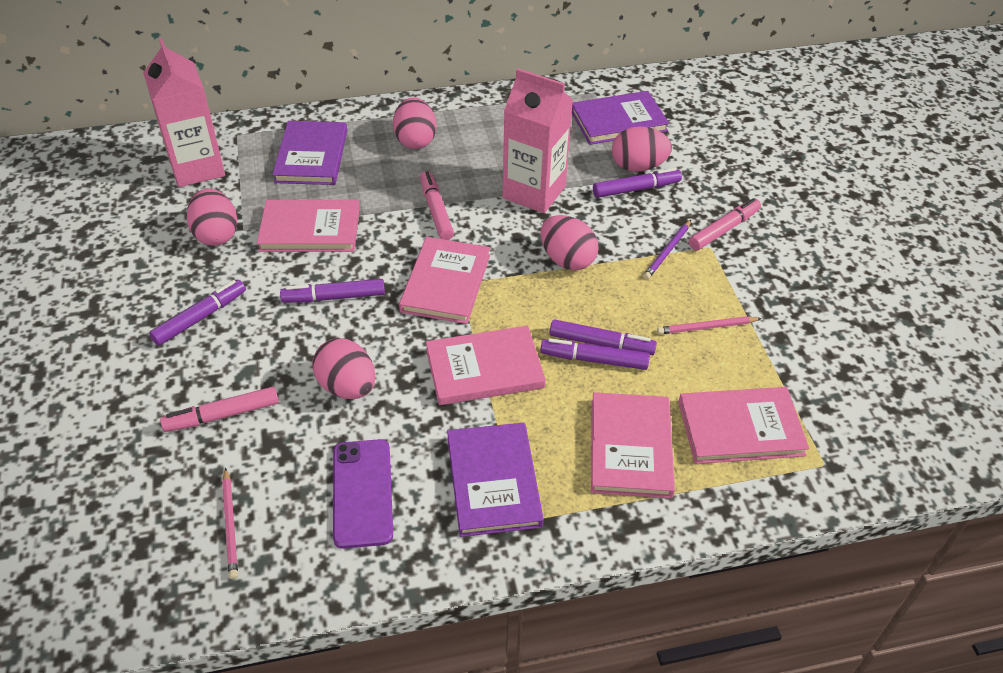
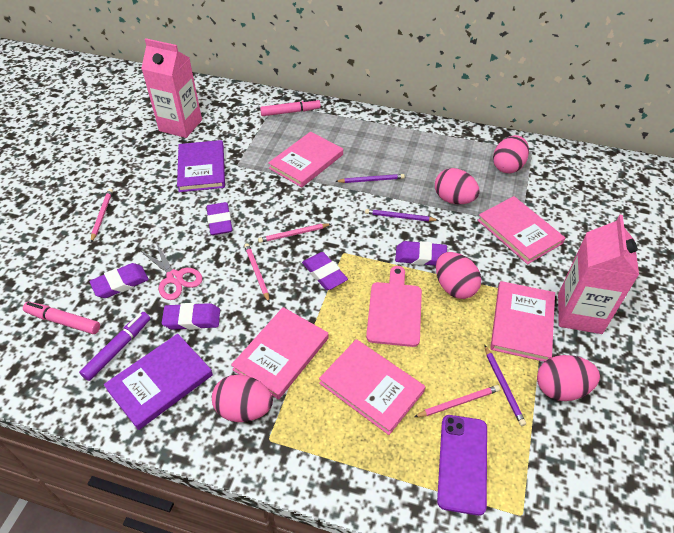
pink cutting board: none = 0 -> [366,266,422,347] = 1
pink marker: [160,387,279,432] [420,171,454,240] [689,198,761,250] = 3 -> [23,302,100,334] [260,99,321,116] = 2
pink pencil: [222,467,238,579] [657,316,762,334] = 2 -> [91,189,113,242] [244,243,270,303] [258,224,331,243] [414,385,500,417] = 4
pink scissors: none = 0 -> [140,242,203,300] = 1
purple book: [272,121,347,185] [447,423,544,537] [572,91,669,145] = 3 -> [104,334,213,430] [177,140,225,192] = 2
purple eraser: none = 0 -> [89,263,149,298] [162,303,220,330] [206,202,232,235] [302,252,348,290] [395,241,447,266] = 5
purple marker: [149,280,246,346] [280,279,385,303] [540,338,650,370] [550,319,657,355] [593,168,682,198] = 5 -> [79,312,150,381] = 1
purple pencil: [643,220,691,280] = 1 -> [335,174,405,183] [365,209,438,222] [484,345,526,426] = 3

